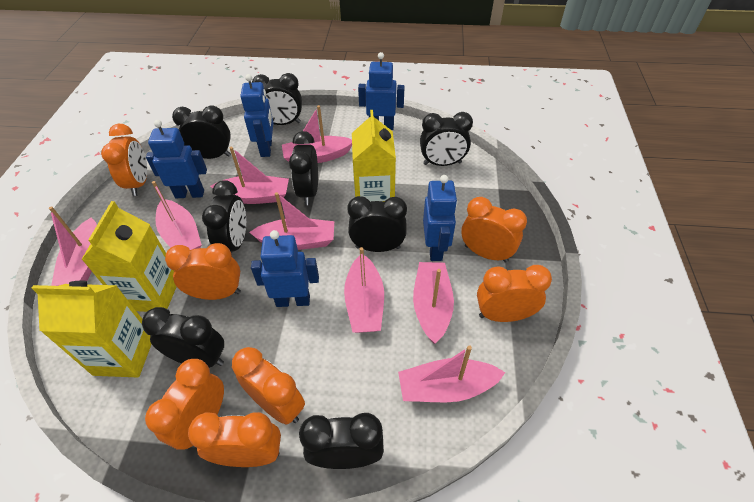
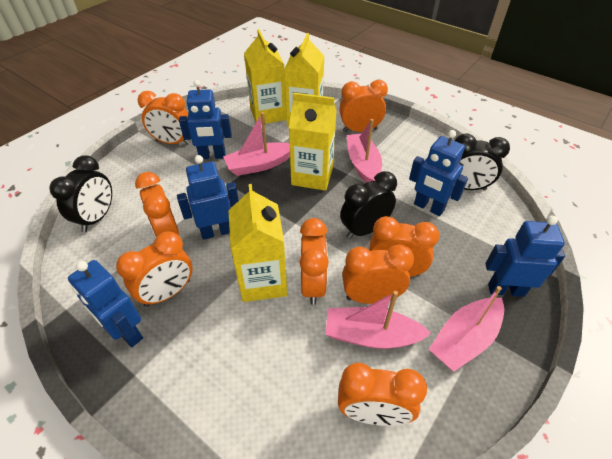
black clock: [142,307,224,368] [172,106,231,159] [202,180,246,254] [252,73,302,125] [289,131,318,205] [299,413,384,469] [347,196,407,252] [420,112,473,166] = 8 -> [49,155,112,232] [340,171,397,239] [455,133,510,190] = 3
orange clock: [101,123,147,196] [145,359,224,450] [165,243,241,300] [188,412,281,467] [232,347,305,425] [461,197,527,263] [477,265,552,322] = 7 -> [116,231,193,307] [135,172,179,237] [138,91,190,144] [300,218,329,305] [338,362,427,426] [339,80,388,132] [342,244,414,304] [369,216,440,277] = 8
pink boat: [49,206,97,286] [152,181,202,250] [210,147,289,204] [249,192,334,250] [282,105,352,163] [344,247,384,333] [398,345,506,402] [413,262,454,344] = 8 -> [223,112,290,176] [325,291,431,349] [347,119,382,183] [429,286,504,372] = 4
yellow carton: [32,281,152,377] [81,201,177,312] [352,110,396,202] = 3 -> [228,184,287,302] [244,29,286,124] [284,33,324,126] [289,92,337,191] = 4

